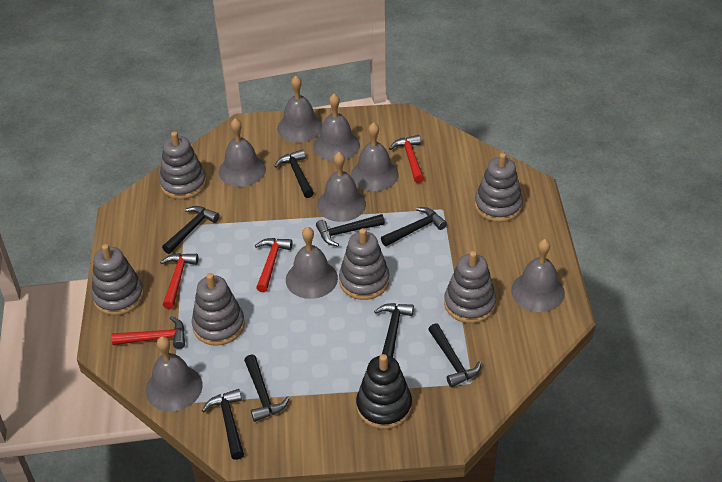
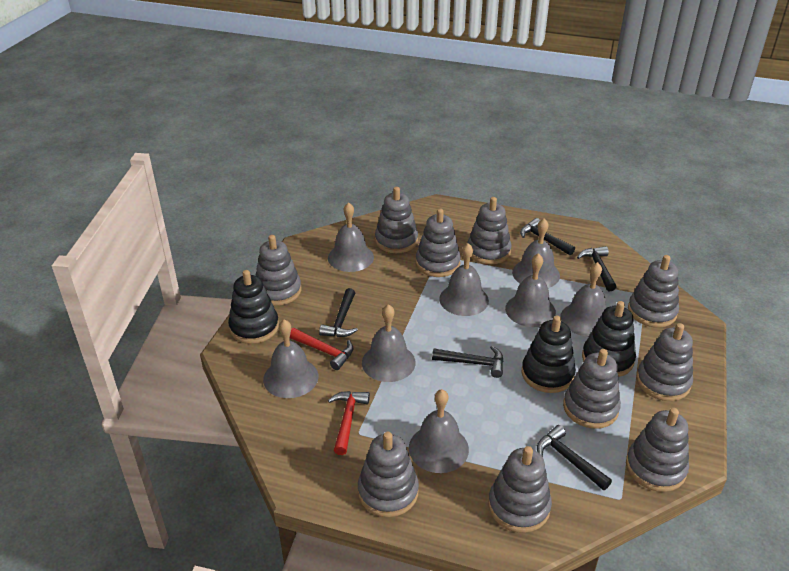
black hammer: [162,206,220,254] [202,389,244,460] [244,354,290,422] [274,149,314,198] [316,214,385,246] [374,303,414,357] [381,207,447,246] [428,323,481,387] = 8 -> [319,288,358,337] [432,346,504,378] [520,218,575,256] [537,425,612,490] [577,246,616,291] = 5
black stacking toy: [356,354,412,429] = 1 -> [228,270,279,344] [522,316,576,393] [582,301,636,377] = 3
grey stacking toy: [91,244,144,315] [159,131,206,199] [192,273,245,346] [339,228,389,300] [444,251,496,323] [475,153,523,222] = 6 -> [255,235,301,306] [358,432,419,517] [375,187,418,253] [416,209,461,277] [467,197,511,264] [488,446,552,533] [563,349,621,429] [626,408,689,492] [628,255,679,328] [636,323,693,401] = 10
red hammer: [111,316,185,349] [160,253,199,309] [255,238,292,292] [389,135,424,183] = 4 -> [290,328,354,370] [328,391,370,455] = 2

